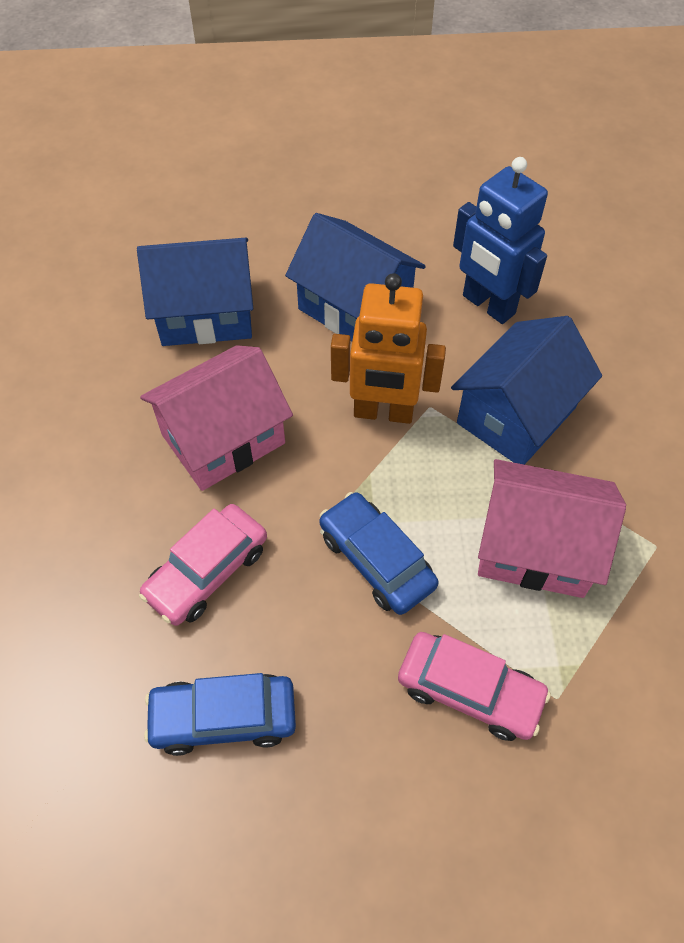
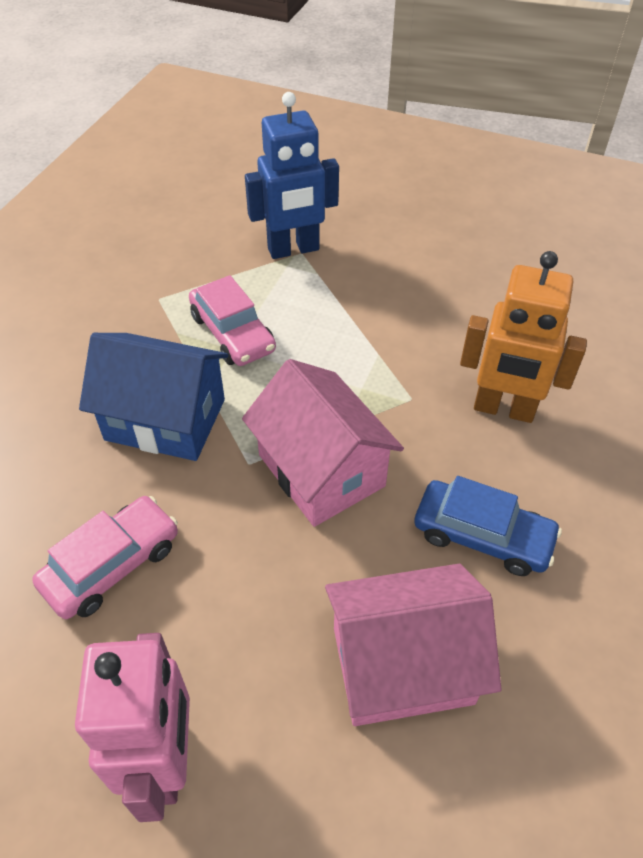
blue car: [144,673,296,756] [320,492,439,615] = 2 -> [414,476,562,576] = 1
blue house: [137,238,253,346] [285,213,426,341] [451,316,602,465] = 3 -> [79,333,228,461] = 1
pink robot: none = 0 -> [75,633,190,822] = 1

